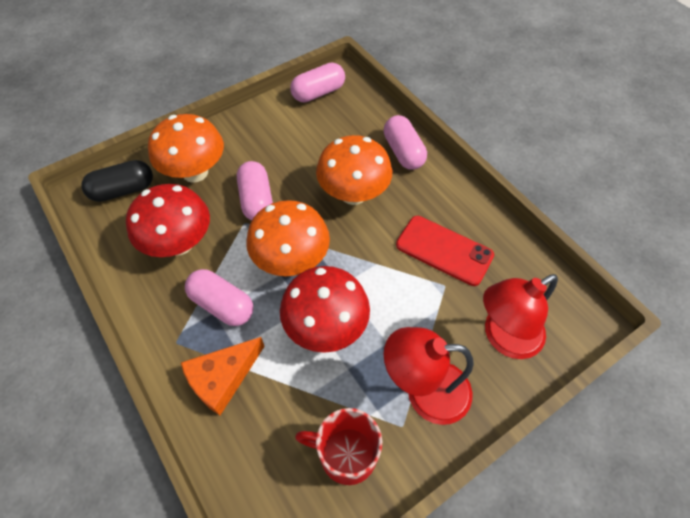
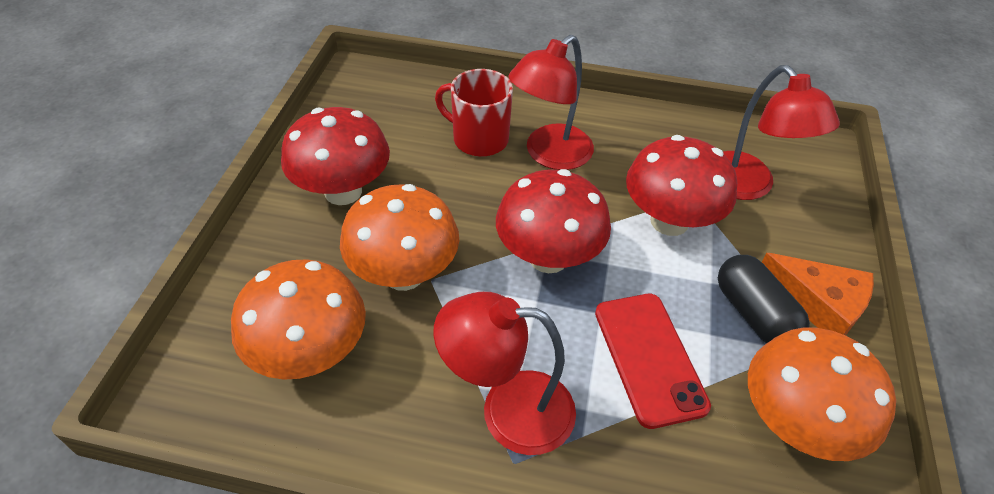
pink capsule: [185,269,254,326] [237,161,273,220] [290,62,345,103] [384,115,427,170] = 4 -> none = 0
red lamp: [384,327,474,425] [483,274,558,359] = 2 -> [433,292,576,455] [508,35,594,170] [723,65,840,200] = 3
red mushroom: [126,184,210,257] [280,266,370,353] = 2 -> [281,107,390,205] [496,169,611,273] [626,135,737,236] = 3

